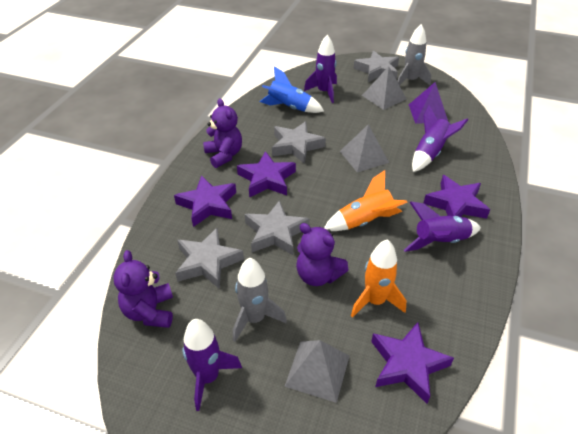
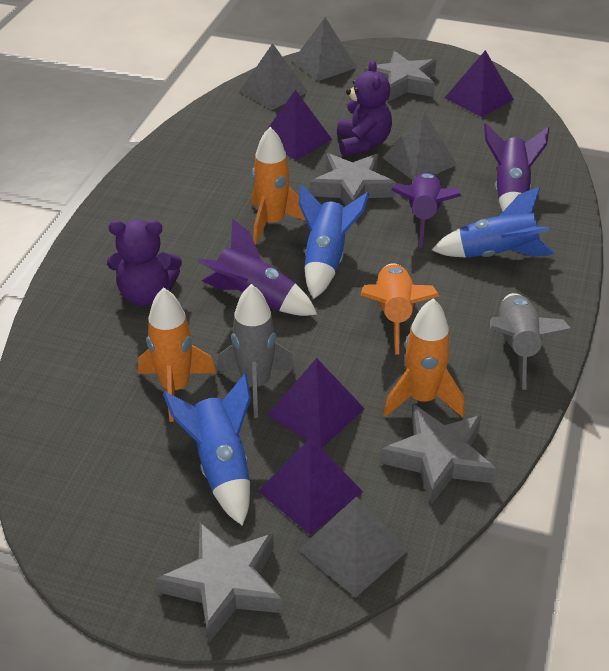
blue rocket: [260,66,324,113] = 1 -> [163,374,251,526] [299,184,369,299] [432,187,554,258] = 3
grey pyramid: [284,340,349,403] [340,124,389,172] [362,66,406,110] = 3 -> [239,43,308,110] [292,17,357,81] [298,496,409,598] [382,111,457,181] = 4
orange rocket: [324,170,408,231] [351,239,406,318] = 2 -> [138,287,216,422] [252,127,306,244] [361,263,439,354] [383,298,464,417] = 4
purple pyramid: [409,82,448,124] = 1 -> [258,438,363,535] [260,90,332,160] [267,358,365,449] [445,50,514,117] = 4
purple rocket: [182,319,242,411] [304,35,337,103] [404,202,481,252] [412,105,468,172] = 4 -> [197,219,317,316] [391,173,461,248] [484,123,550,212] = 3
purple star: [174,175,236,227] [237,151,296,197] [371,322,454,404] [424,175,490,219] = 4 -> none = 0
purple teddy bear: [113,250,173,328] [203,98,242,168] [296,223,349,286] = 3 -> [107,220,182,306] [337,60,392,156] = 2

